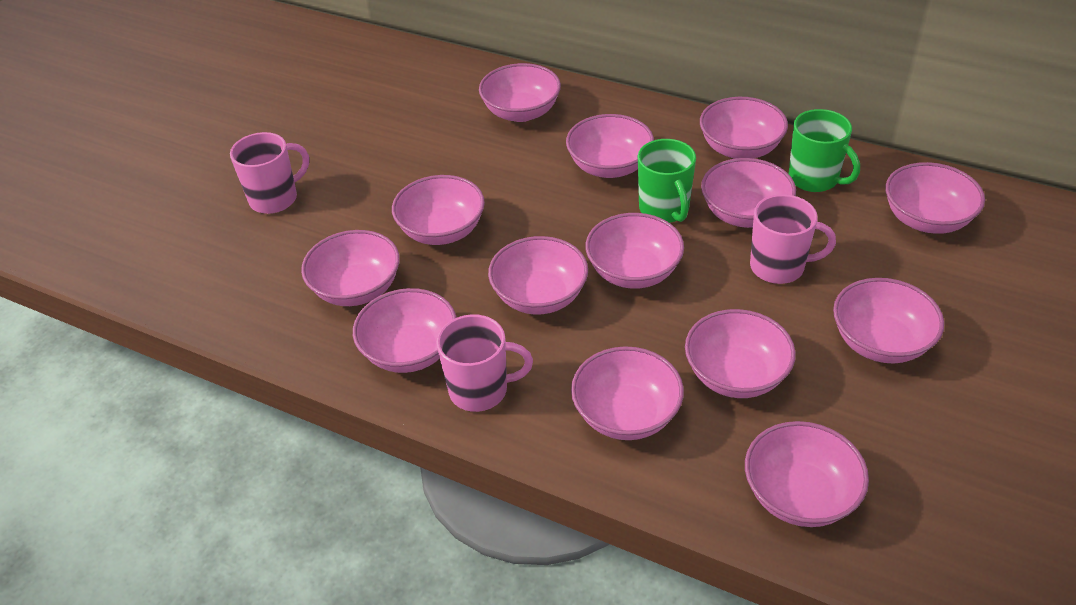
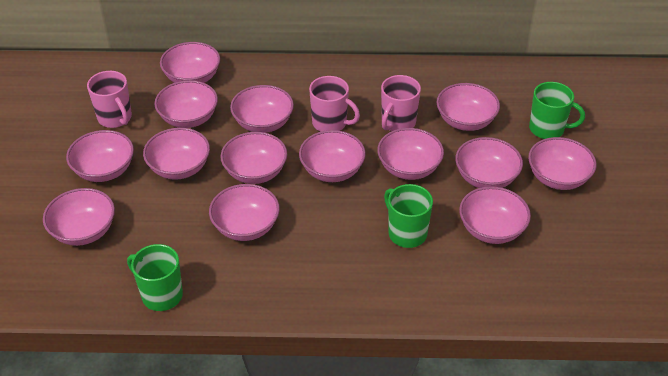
green mug: [638,139,696,223] [789,109,860,192] = 2 -> [127,244,183,311] [384,184,433,248] [529,82,585,139] = 3

